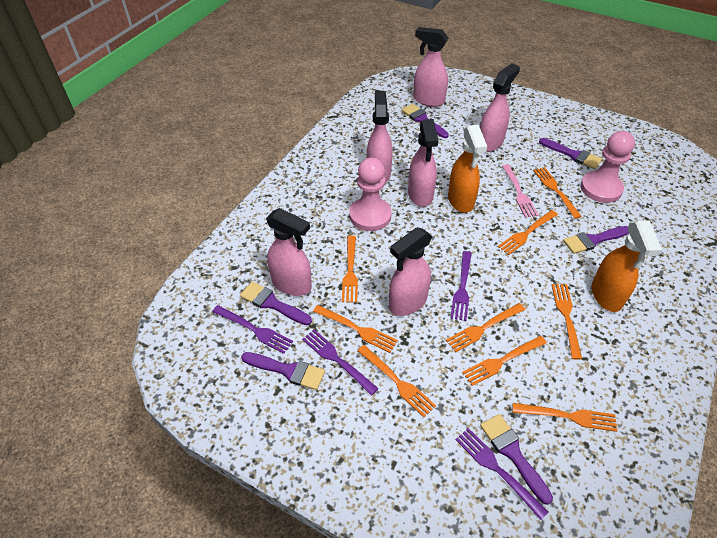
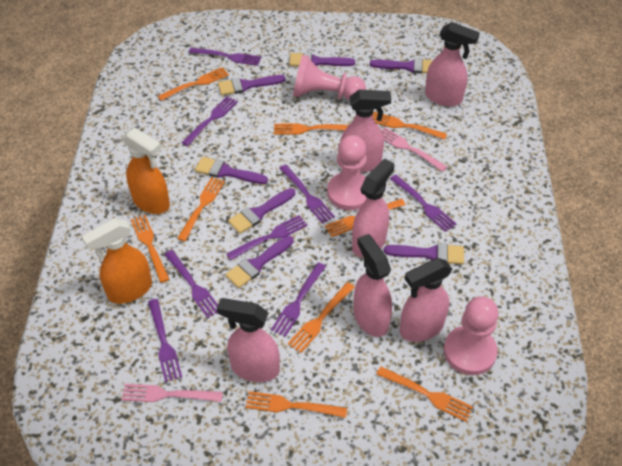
pink fork: [502,164,538,218] = 1 -> [121,384,223,402] [381,127,447,172] = 2
pink pawn: [349,157,392,231] [580,131,635,203] = 2 -> [293,55,366,100] [327,135,367,210] [444,296,499,375] = 3
purple brush: [240,282,312,325] [241,352,325,390] [402,104,449,138] [480,414,553,505] [539,138,602,169] [563,226,629,254] = 6 -> [195,157,268,184] [218,75,285,95] [225,236,294,288] [228,188,295,234] [289,52,355,66] [370,58,433,74] [384,243,464,264] = 7
purple fork: [212,305,293,354] [302,329,379,396] [451,251,472,321] [455,428,548,520] = 4 -> [148,299,182,382] [164,250,218,318] [181,96,238,146] [189,48,261,66] [227,215,308,260] [271,262,326,337] [279,165,335,224] [390,175,457,232] = 8

